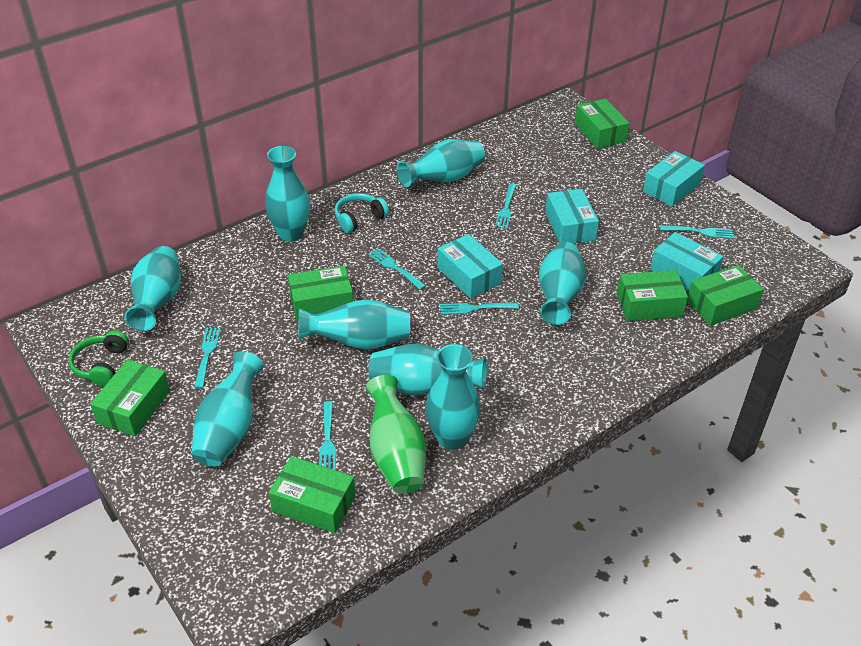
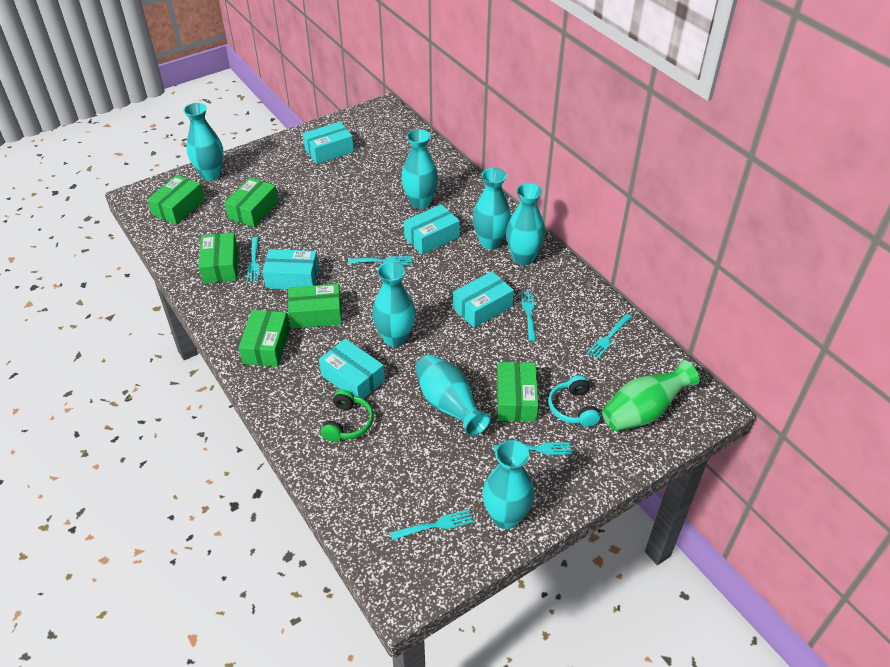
turquoise box: [438,234,503,299] [545,189,599,244] [643,151,705,206] [650,232,724,290] = 4 -> [262,249,319,289] [303,122,354,164] [319,339,385,399] [404,204,460,255] [453,271,514,328] = 5
turquoise vase: [125,246,181,331] [192,351,264,467] [265,146,310,242] [298,300,410,349] [368,344,487,396] [397,139,485,187] [425,344,481,450] [539,242,586,325] = 8 -> [183,103,224,181] [372,262,415,347] [401,129,438,209] [415,355,490,436] [473,168,511,249] [483,440,534,529] [506,183,546,265] = 7

